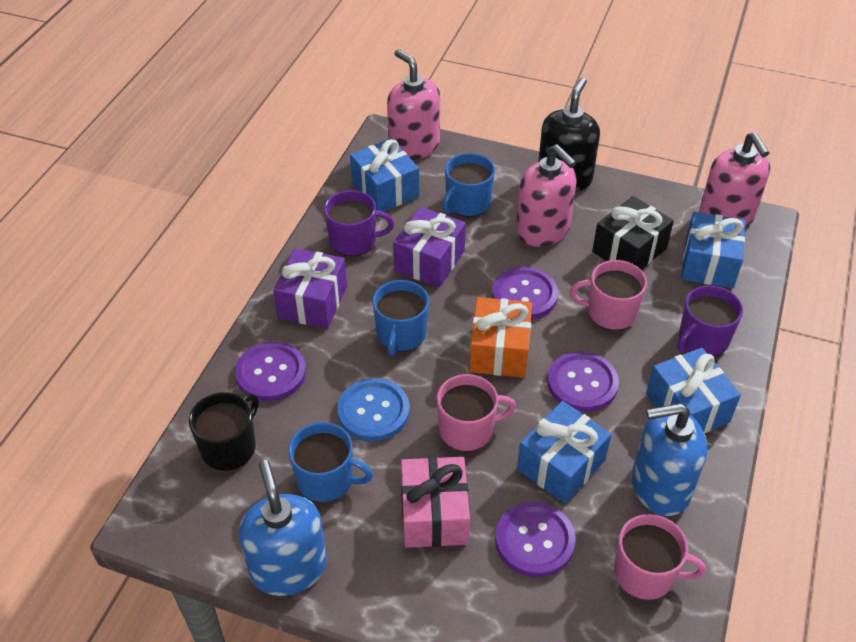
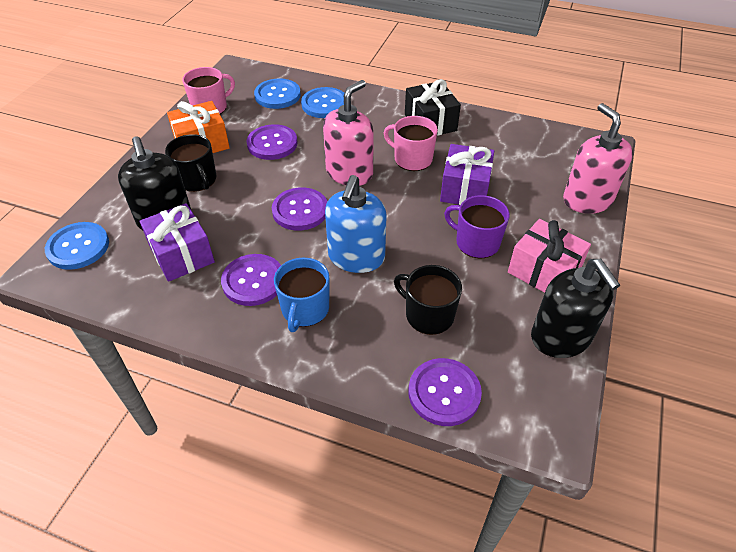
black mug: [189,392,259,471] = 1 -> [165,134,216,192] [394,265,462,335] = 2
black soap dispenser: [538,77,600,191] = 1 -> [118,136,191,230] [531,259,620,358] = 2
blue button: [337,378,410,441] = 1 -> [45,222,109,270] [254,78,301,109] [301,87,344,118] = 3
blue gift: [350,139,419,212] [517,401,612,504] [646,348,741,433] [681,212,745,288] = 4 -> none = 0
blue mug: [288,422,373,502] [372,280,429,356] [442,153,495,217] = 3 -> [274,258,329,332] = 1
blue soap dispenser: [239,460,327,596] [632,403,707,516] = 2 -> [325,175,387,273] = 1
pink mug: [437,374,516,452] [570,260,647,330] [614,514,706,600] = 3 -> [182,67,235,114] [384,116,438,171] = 2
pink soap dispenser: [387,49,440,160] [516,144,577,247] [699,132,770,228] = 3 -> [323,80,374,186] [563,103,633,214] = 2
purple mug: [324,190,394,256] [677,286,743,357] = 2 -> [444,195,510,259] = 1

